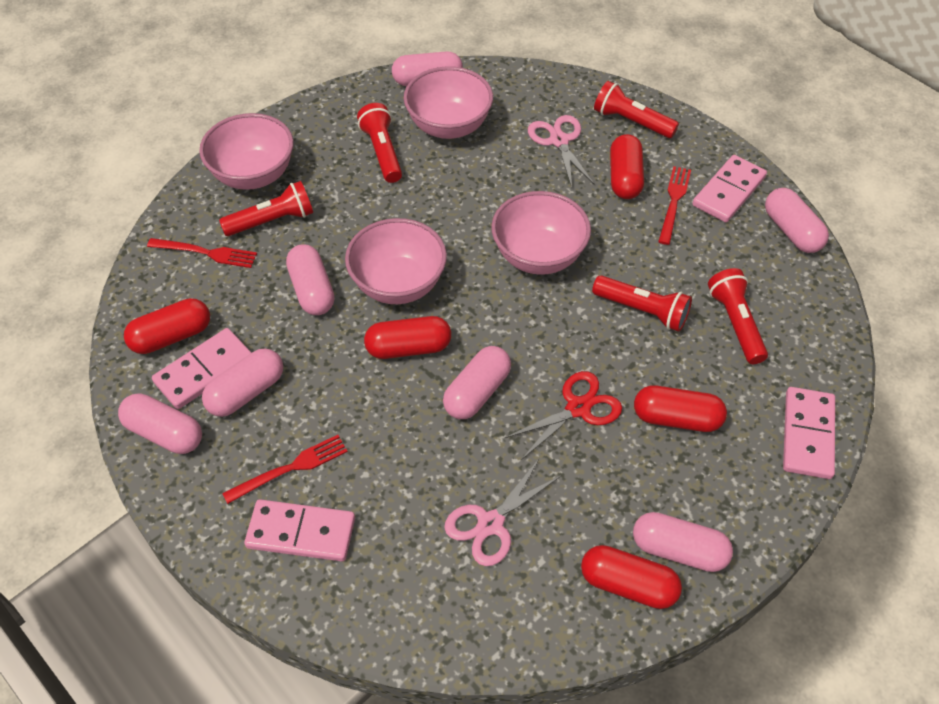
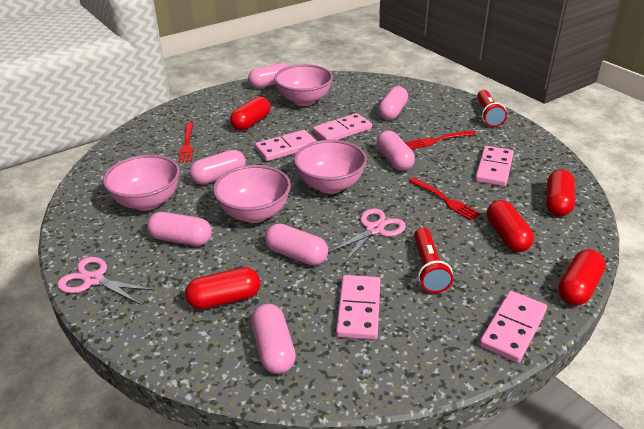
pink domino: [152,328,252,409] [244,499,355,561] [693,155,767,222] [783,387,835,479] = 4 -> [255,130,316,161] [313,113,372,140] [336,275,380,340] [475,146,514,186] [479,291,547,363] = 5
red flashlight: [219,181,313,236] [357,103,402,183] [592,275,692,332] [594,81,679,138] [708,268,768,364] = 5 -> [414,228,453,293] [477,90,507,127] = 2
red scissors: [505,371,622,459] = 1 -> none = 0

